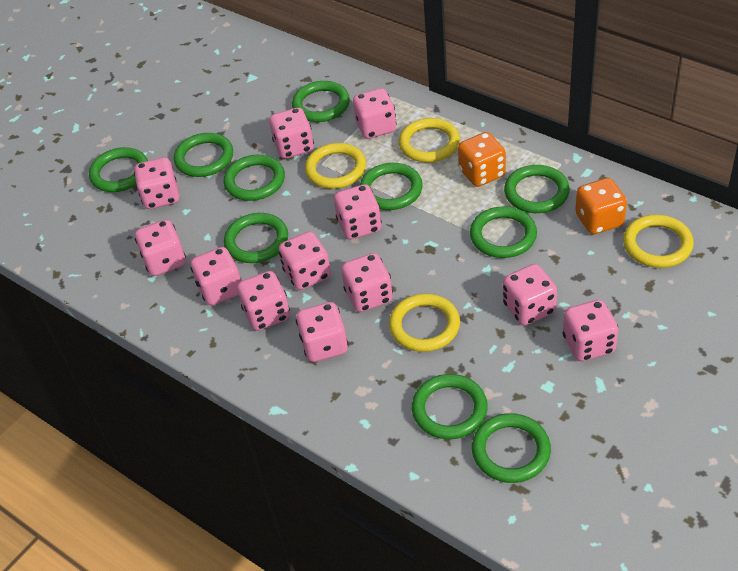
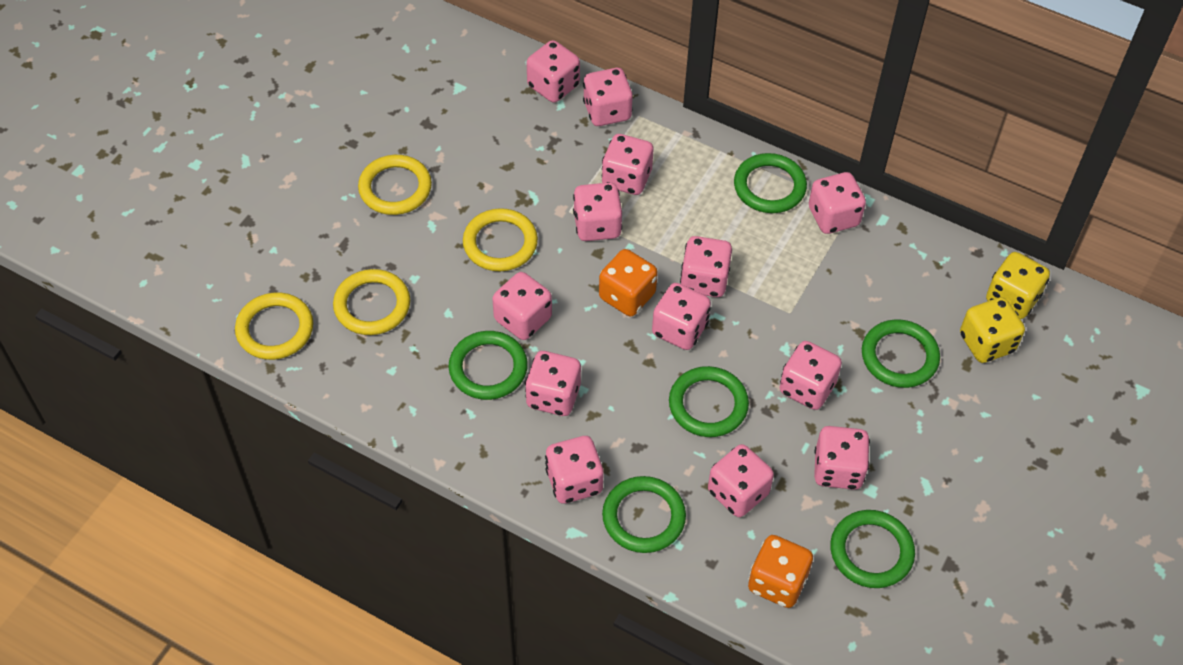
green ring: [89,147,148,192] [174,133,233,177] [224,155,285,201] [224,213,288,263] [292,81,350,122] [360,163,423,210] [412,374,488,439] [470,206,537,258] [472,413,551,483] [504,165,570,213] = 10 -> [449,331,528,400] [602,476,686,553] [669,366,749,437] [734,153,807,213] [830,510,915,588] [862,319,940,388] = 6
pink dice: [134,157,180,209] [135,220,186,276] [190,247,242,305] [237,271,290,331] [269,108,314,159] [279,231,331,290] [296,302,348,362] [334,184,382,240] [341,253,393,312] [353,88,396,139] [503,264,557,326] [563,300,618,361] = 12 -> [492,272,552,340] [525,351,581,416] [527,40,580,102] [545,436,604,504] [573,182,622,241] [583,68,633,126] [602,134,654,195] [652,283,711,350] [680,236,732,297] [708,444,774,517] [780,341,842,410] [809,172,866,234] [814,426,870,490] = 13
yellow dice: none = 0 -> [960,297,1025,363] [986,252,1050,319] = 2

